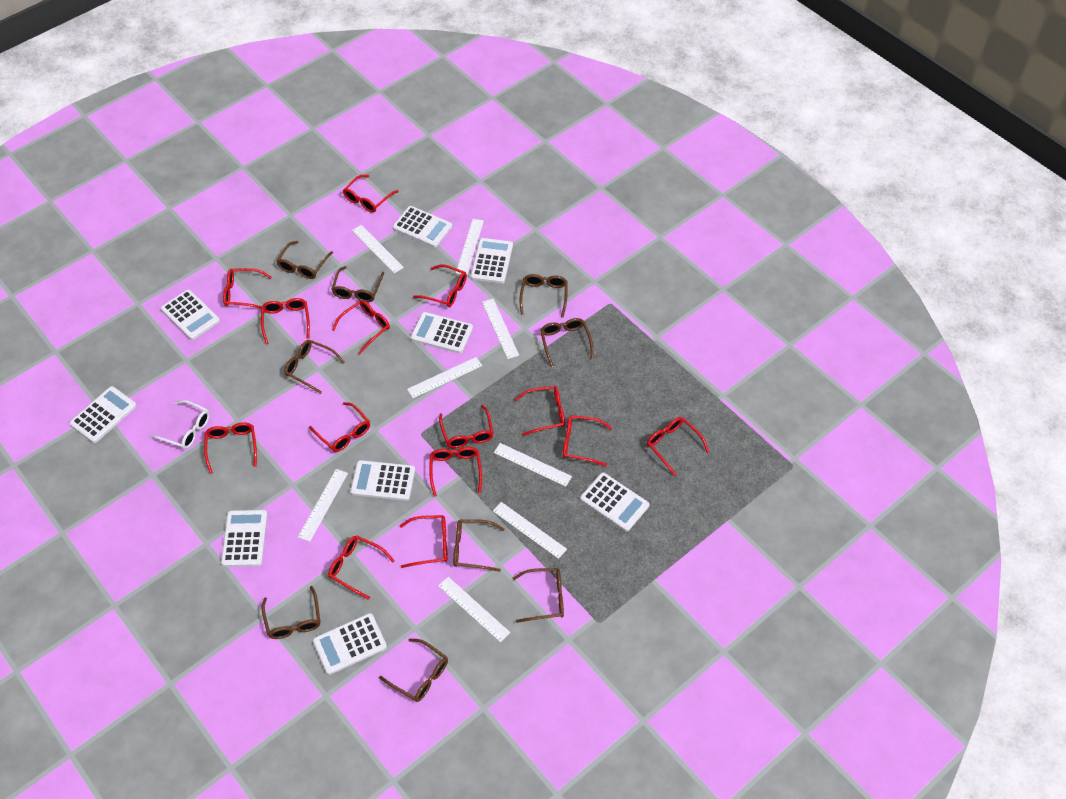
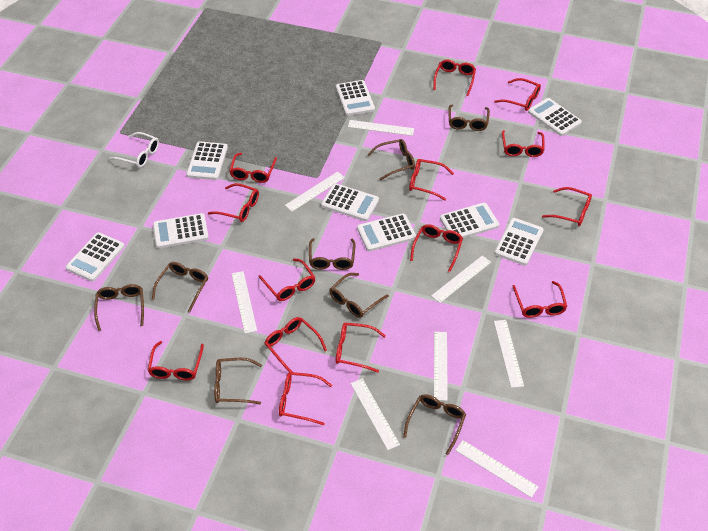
brown glasses: [262,586,320,639] [276,241,333,279] [284,340,345,394] [331,266,384,302] [379,639,448,702] [453,519,504,572] [513,568,564,623] [520,274,568,318] [540,318,593,367] = 9 -> [94,284,144,331] [152,262,208,312] [214,358,262,404] [309,238,355,270] [329,273,389,318] [367,139,415,180] [403,394,466,455] [449,105,490,131] = 8

